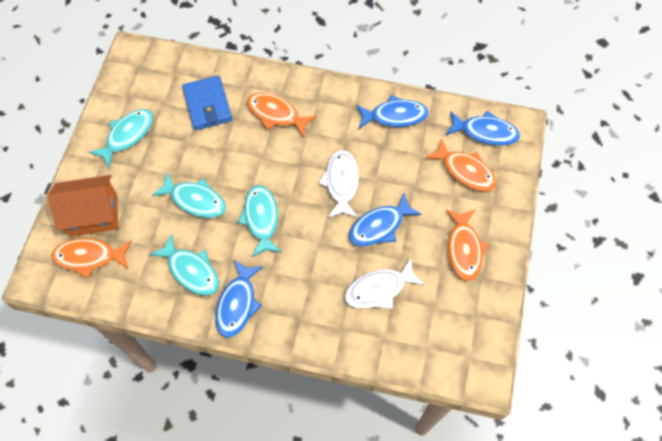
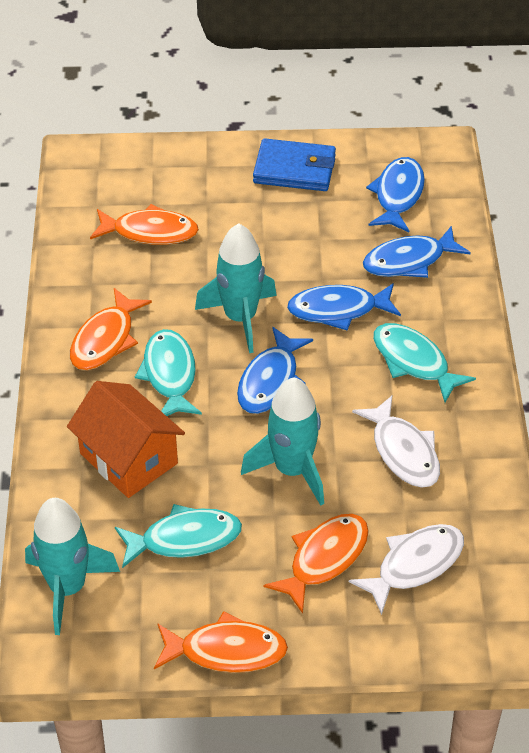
turquoise fish: [89,109,153,168] [149,233,219,296] [152,172,226,218] [238,185,282,257] = 4 -> [115,504,242,568] [135,329,202,416] [373,323,476,402] = 3
turquoise rocket: none = 0 -> [25,498,120,635] [195,223,277,353] [241,378,324,506] = 3

